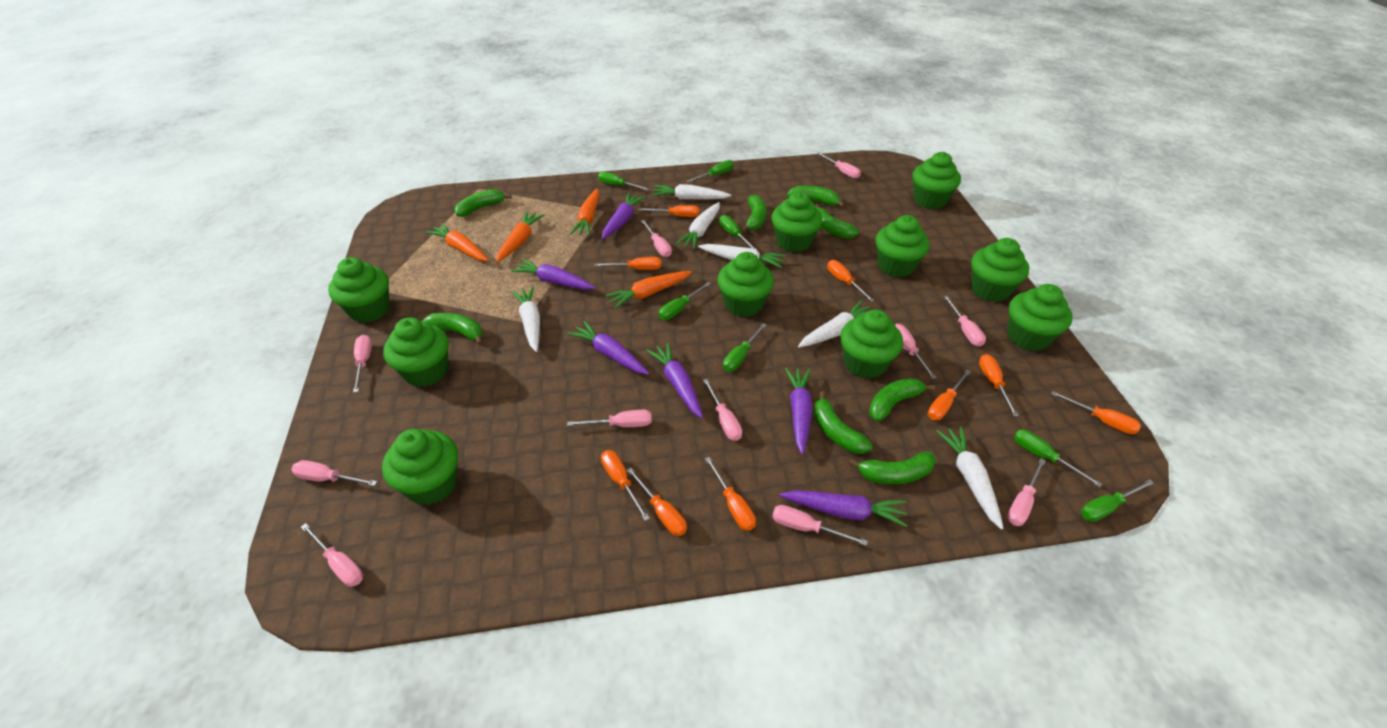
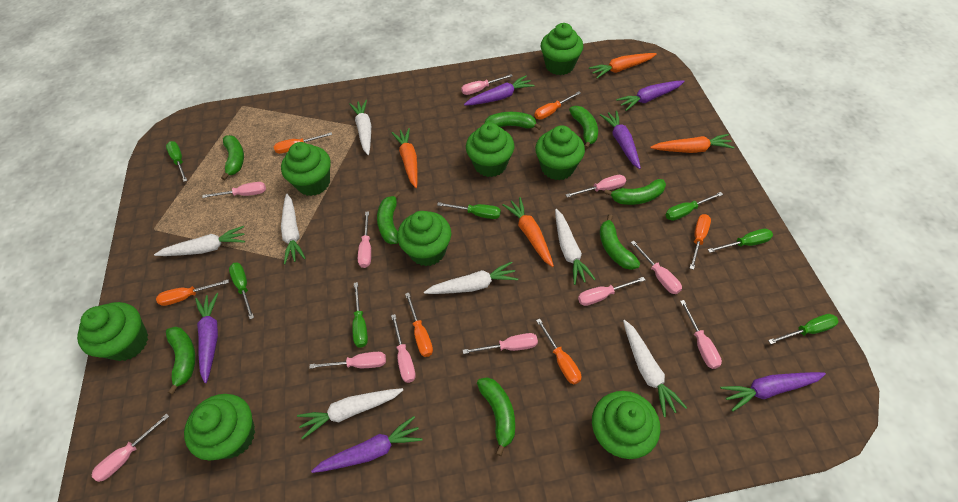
green cupcake: [328,257,390,323] [382,429,458,505] [383,317,449,387] [717,252,774,317] [771,192,822,252] [840,309,903,379] [875,215,930,278] [913,152,961,209] [971,238,1029,302] [1008,284,1072,351] = 10 -> [77,302,148,361] [184,394,255,460] [281,142,331,196] [397,211,451,266] [466,123,514,177] [535,125,585,180] [541,23,583,75] [592,391,660,459] = 8
orange screwdriver: [595,257,661,270] [601,450,650,521] [627,468,687,536] [639,205,699,217] [705,457,756,531] [827,260,875,302] [928,370,971,420] [979,354,1019,417] [1051,391,1141,434] = 9 -> [156,279,229,306] [274,132,332,154] [405,293,433,357] [534,91,581,120] [536,318,581,384] [690,214,711,270] = 6
white carrot: [511,286,540,352] [652,184,731,199] [676,202,720,249] [698,244,786,268] [798,301,870,348] [936,427,1004,530] = 6 -> [154,226,245,256] [281,194,306,264] [297,388,403,439] [349,100,371,155] [424,262,518,294] [555,209,596,285] [623,320,687,417] = 7

